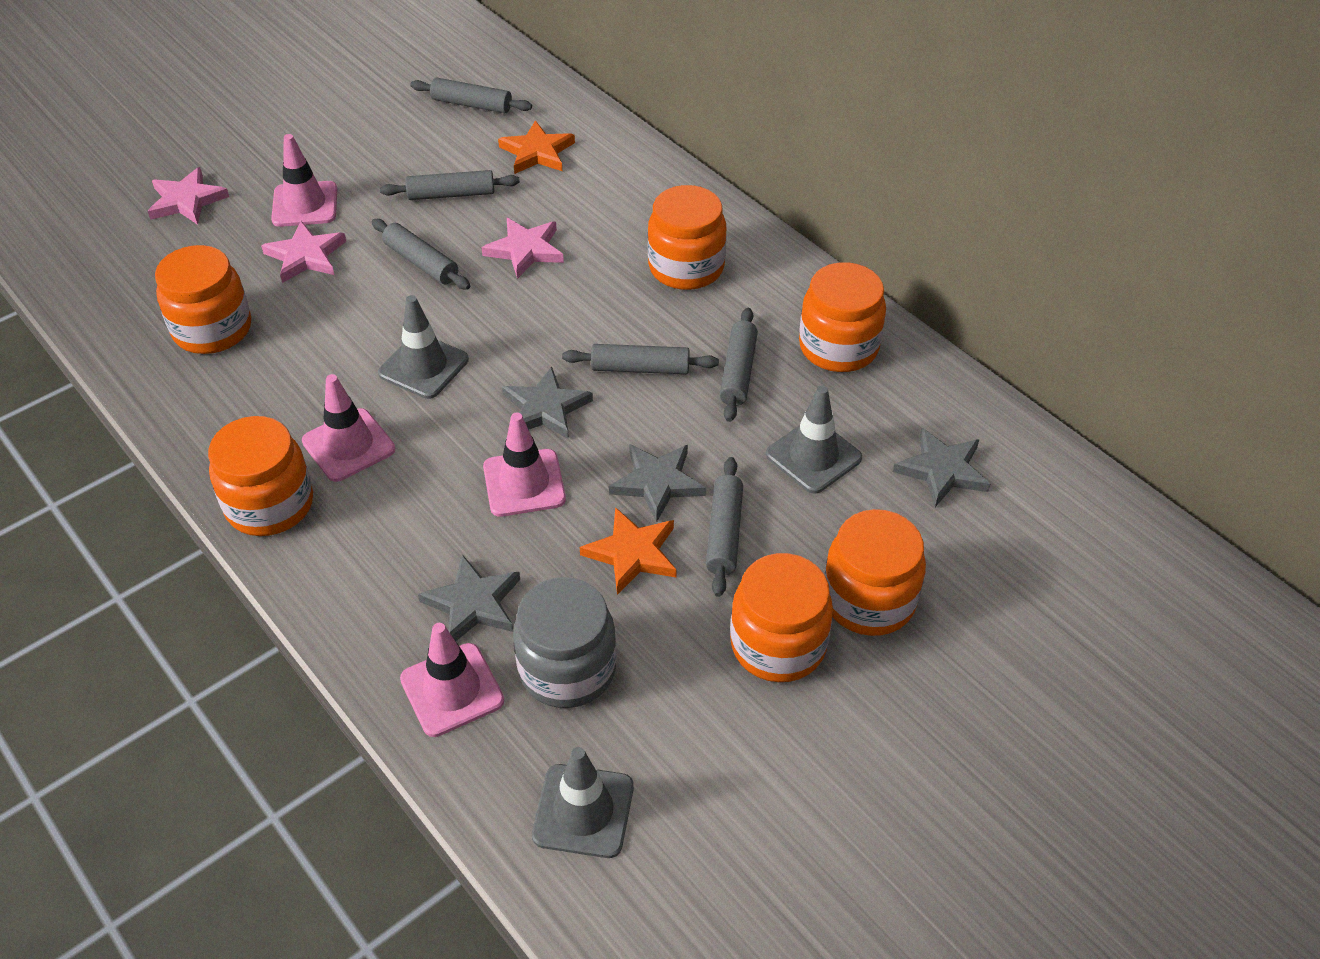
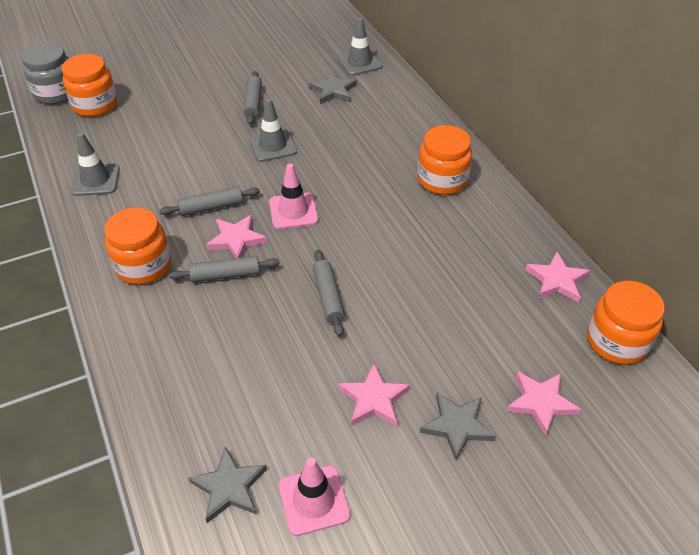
grey rolling pin: [372,219,470,290] [380,170,520,200] [410,77,532,113] [562,344,719,374] [706,457,743,597] [720,308,758,422] = 6 -> [160,186,260,216] [169,256,280,282] [244,71,262,125] [313,250,345,336] = 4
grey star: [418,554,520,641] [502,366,593,439] [609,444,706,522] [893,428,990,507] = 4 -> [188,446,267,523] [309,71,357,104] [420,392,496,460] = 3
orange jar: [155,245,251,354] [208,416,313,536] [648,185,726,290] [730,553,833,682] [799,262,886,372] [824,509,926,636] = 6 -> [62,54,117,117] [104,207,171,285] [418,125,472,195] [587,281,665,364] = 4
orange star: [498,120,575,174] [580,507,677,595] = 2 -> none = 0
pink star: [148,167,229,225] [261,221,346,283] [481,218,564,279] = 3 -> [206,215,267,258] [339,363,410,426] [506,371,581,436] [525,252,590,303] = 4
pink traffic cone: [271,134,337,227] [302,374,395,482] [400,623,504,737] [483,413,566,517] = 4 -> [269,163,318,229] [279,457,350,536] = 2

